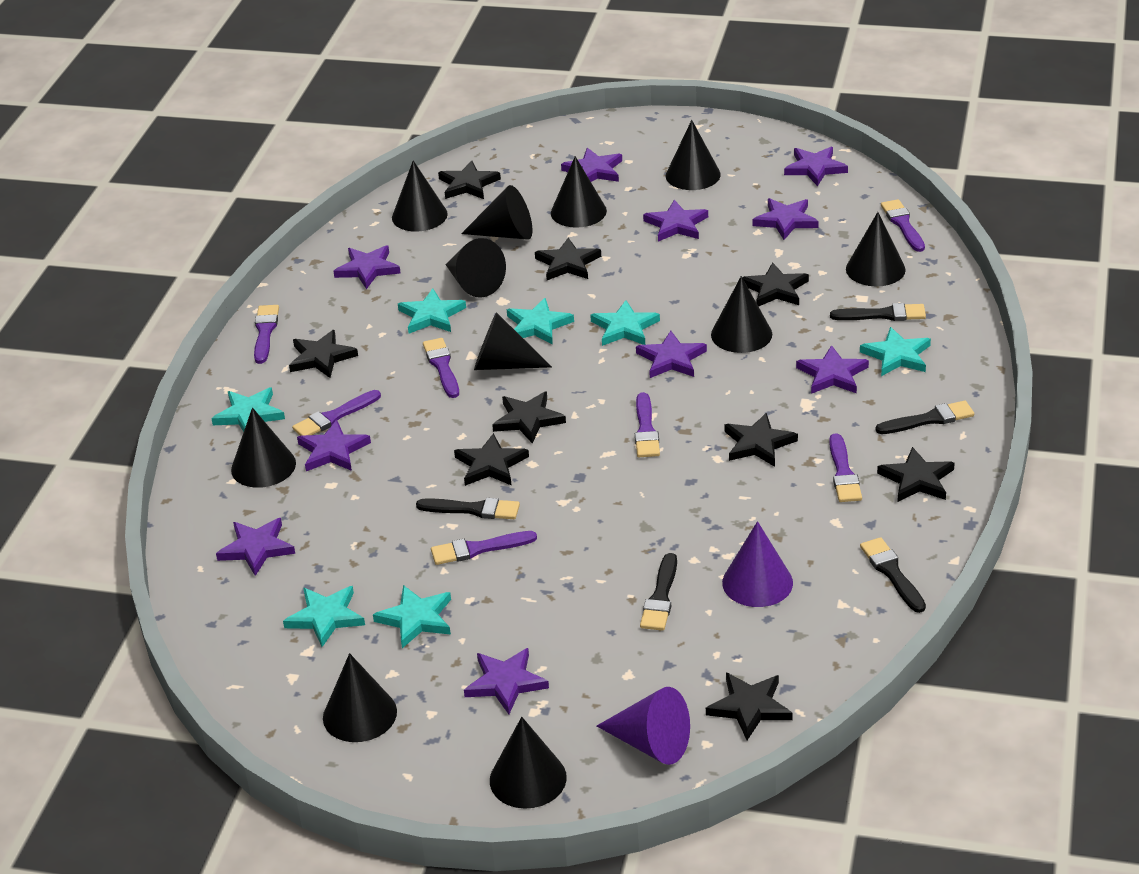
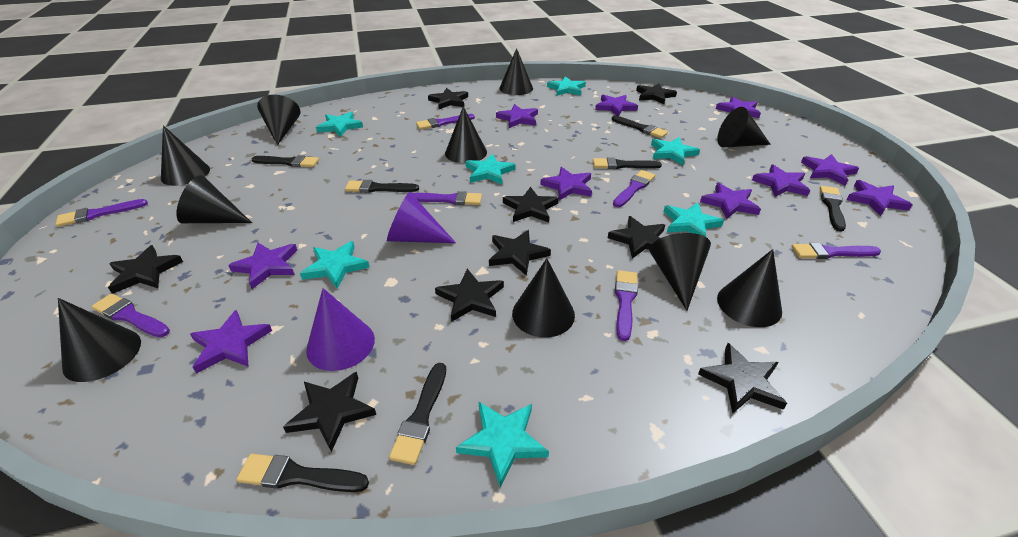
black brush: [416,498,520,519] [640,553,677,631] [830,303,926,321] [860,537,926,613] [875,400,974,434] = 5 -> [237,454,369,492] [251,155,319,167] [345,180,419,193] [389,363,446,465] [593,157,662,169] [612,116,668,138] [820,186,846,232] = 7
black cone: [231,408,296,488] [323,653,397,742] [392,161,448,232] [445,238,506,298] [461,185,532,240] [474,312,552,370] [490,717,567,809] [551,156,607,228] [666,120,721,190] [711,276,772,353] [846,212,906,286] = 11 -> [58,298,141,382] [161,125,210,186] [176,175,252,223] [257,95,301,145] [445,106,487,163] [499,48,533,95] [512,258,575,338] [650,233,711,310] [717,249,782,327] [718,107,771,147] = 10

